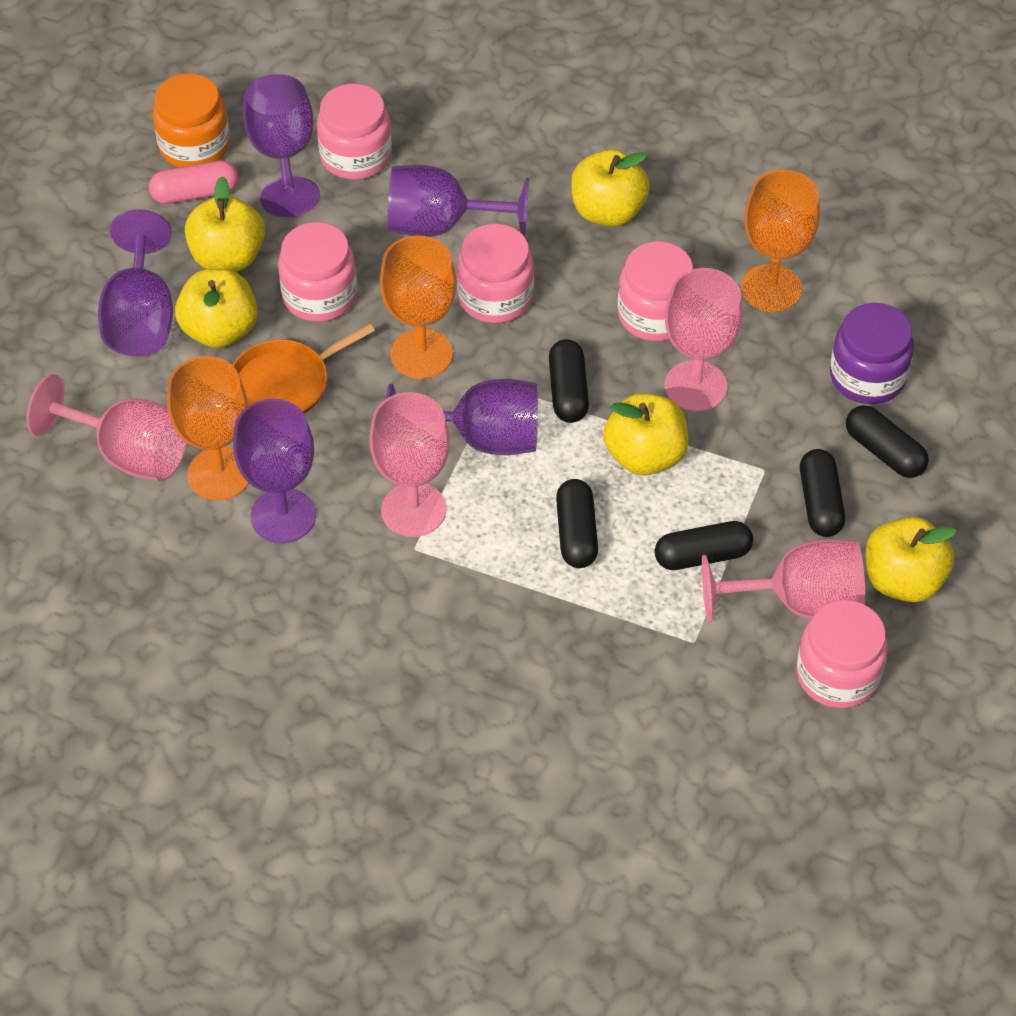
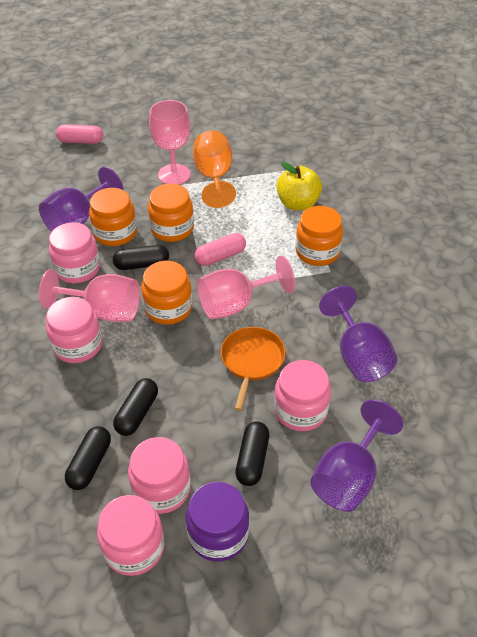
black capsule: [549,339,589,423] [556,479,598,568] [654,521,753,570] [800,449,845,537] [846,405,929,478] = 5 -> [65,426,111,490] [113,245,169,270] [113,378,158,436] [235,421,269,486] = 4
orange goblet: [167,356,249,501] [380,236,456,379] [741,170,820,312] = 3 -> [193,130,236,208] = 1
orange jar: [153,74,230,168] = 1 -> [89,188,137,246] [141,261,193,325] [148,183,194,242] [296,206,343,266] = 4
pink capsule: [149,161,238,204] = 1 -> [56,124,103,144] [195,233,246,266] = 2
pink goblet: [26,374,188,481] [369,392,450,537] [664,268,743,412] [702,539,865,623] = 4 -> [39,269,140,322] [149,100,191,185] [197,255,295,319] = 3
purple goblet: [98,209,173,356] [233,399,316,543] [243,74,320,217] [386,379,538,455] [387,165,529,237] = 5 -> [39,167,124,232] [310,399,403,512] [319,286,398,382] = 3
yellow apple: [175,269,258,348] [185,176,265,272] [571,149,650,226] [603,393,688,475] [865,516,956,602] = 5 -> [277,162,322,211] = 1

